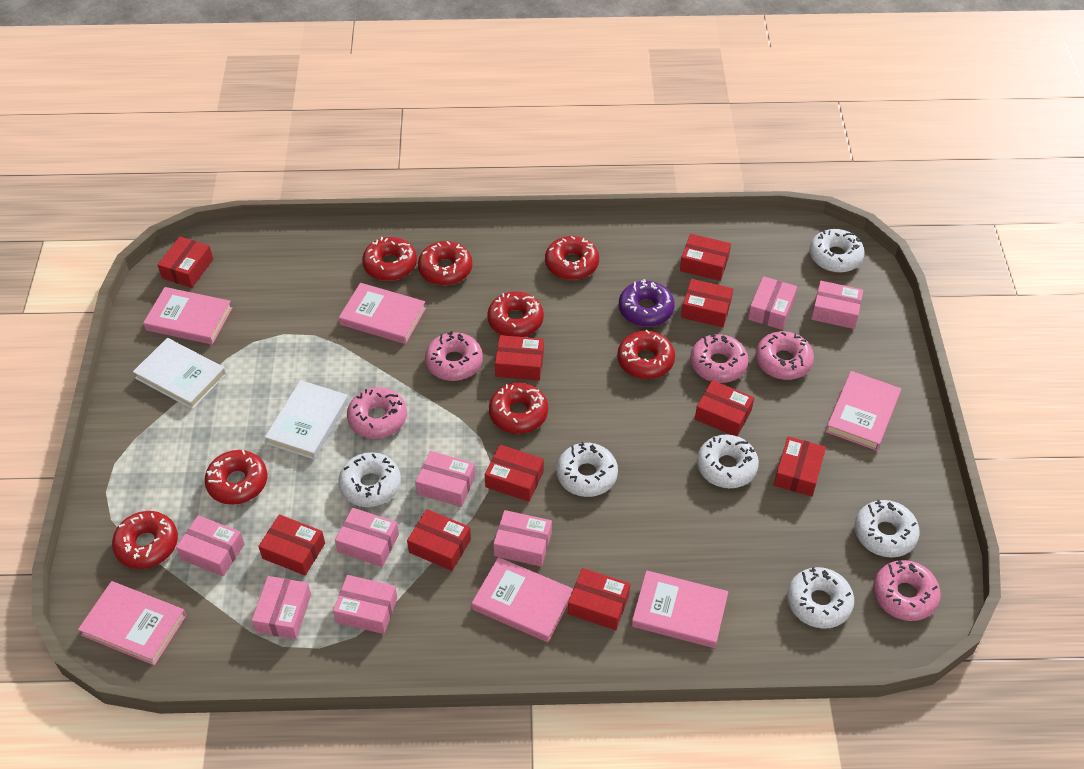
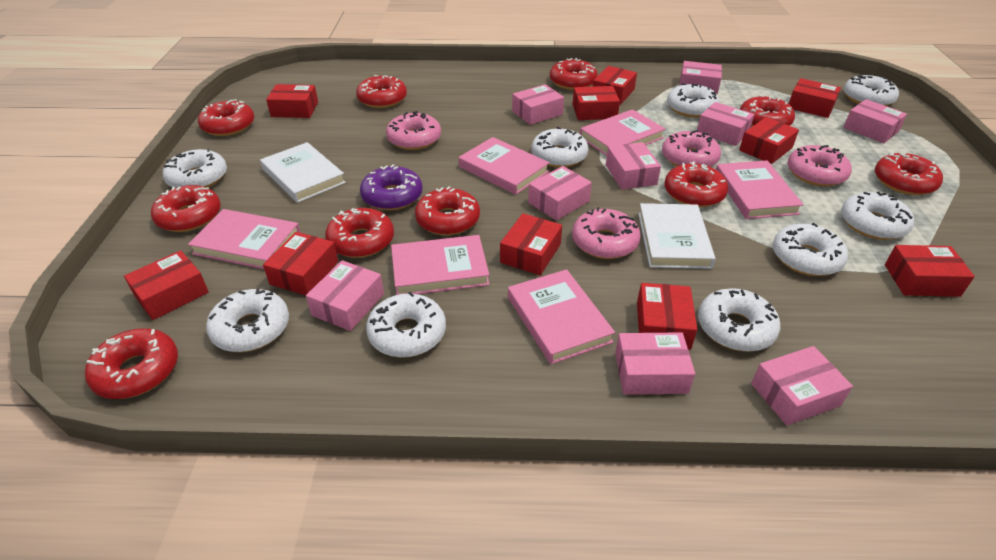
pink box: [176,515,244,576] [252,576,311,639] [333,575,397,634] [335,508,399,567] [416,451,475,507] [493,510,552,567] [748,276,797,330] [811,281,863,329] = 8 -> [306,260,384,331] [512,84,564,125] [528,166,592,220] [606,142,661,190] [615,332,695,395] [679,61,722,94] [697,102,755,146] [751,346,853,426] [843,99,907,143] = 9
pink donut: [347,387,407,439] [425,331,483,381] [690,333,748,383] [755,331,814,380] [873,560,940,621] = 5 -> [386,111,441,150] [572,207,641,259] [662,130,721,167] [787,145,852,186] = 4
red donut: [112,511,178,569] [204,450,267,505] [362,237,417,281] [418,241,472,285] [487,291,544,337] [489,383,548,434] [545,236,599,280] [617,330,675,379] = 8 -> [85,328,178,399] [151,185,221,232] [198,99,254,136] [325,208,394,258] [356,75,407,108] [415,186,480,235] [550,58,598,90] [665,161,728,207] [740,95,795,127] [875,152,943,195] = 10
white donut: [339,452,401,507] [556,442,618,497] [697,434,759,488] [787,567,854,629] [809,229,865,273] [855,500,920,558] = 6 -> [163,149,227,188] [206,288,289,352] [366,292,446,358] [531,127,588,168] [667,83,720,118] [698,288,780,352] [773,223,848,276] [841,191,914,240] [844,75,899,106] = 9

